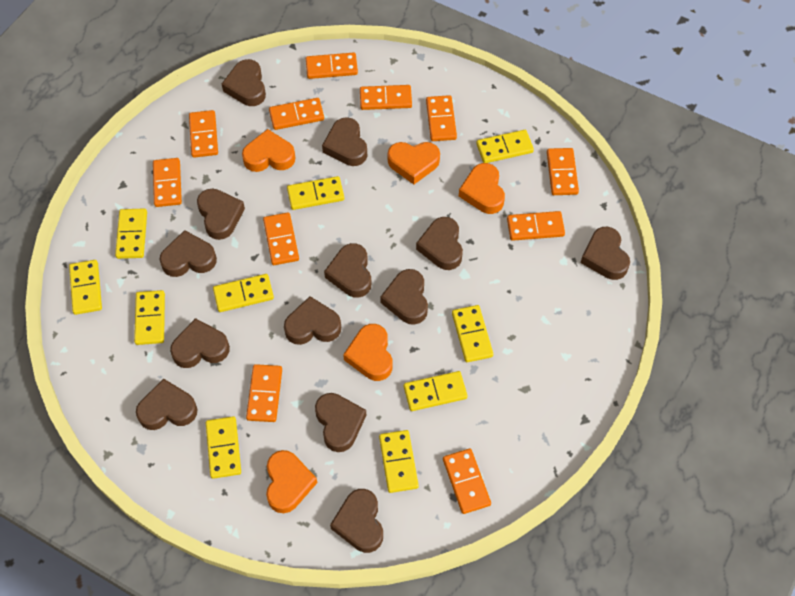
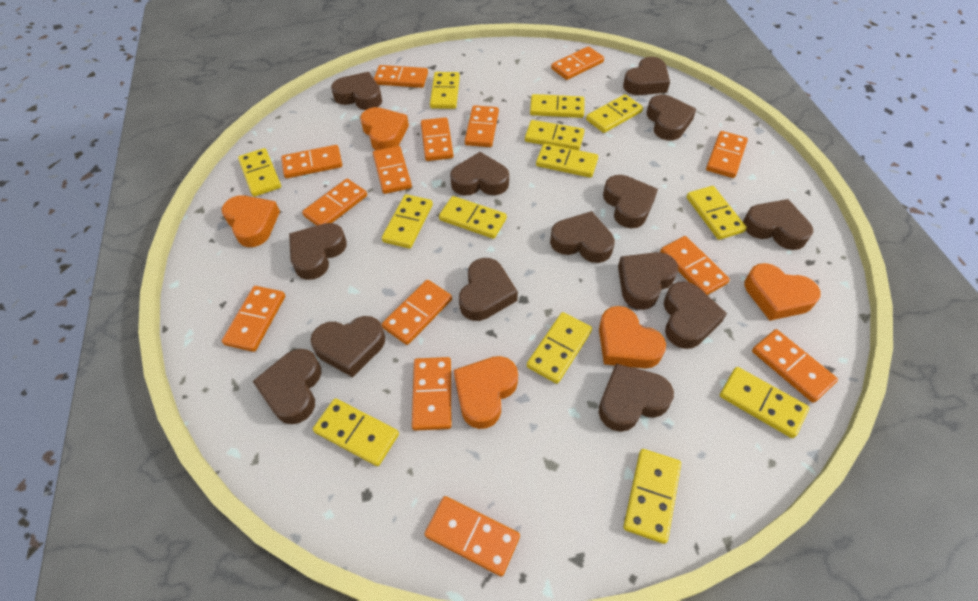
brown heart: [136,379,198,430] [159,230,217,277] [170,318,230,368] [197,189,245,240] [222,59,266,106] [284,296,341,345] [315,393,366,452] [322,117,367,166] [324,243,372,298] [330,489,383,553] [380,269,428,325] [416,217,463,270] [580,227,630,280] = 13 -> [253,349,321,424] [289,223,347,280] [311,316,385,377] [331,72,382,110] [450,152,509,196] [459,258,518,321] [550,211,615,263] [599,363,674,432] [603,175,658,228] [618,252,678,310] [623,57,670,95] [647,95,696,141] [664,281,727,349] [743,199,813,250] = 14
orange domino: [153,158,182,207] [189,110,218,158] [246,364,282,422] [263,212,299,265] [269,98,324,130] [306,52,358,79] [360,85,412,110] [426,95,457,141] [443,449,491,514] [507,211,565,241] [547,148,579,195] = 11 -> [222,286,285,352] [281,145,342,178] [302,179,367,226] [373,146,412,194] [374,65,428,88] [382,280,452,345] [412,357,451,431] [421,117,454,161] [425,496,520,576] [465,105,499,147] [551,46,604,80] [660,236,730,295] [706,131,748,178] [752,329,838,403] = 14
yellow domino: [69,260,102,315] [115,208,147,259] [134,290,165,345] [206,416,241,479] [213,274,274,312] [287,176,344,210] [379,430,419,493] [404,371,467,411] [452,305,493,362] [476,130,534,163] = 10 -> [238,148,281,197] [313,398,399,466] [382,194,433,249] [430,72,460,109] [439,196,507,239] [525,120,584,150] [527,312,592,384] [530,94,584,118] [536,144,598,178] [586,94,643,133] [623,449,681,544] [687,186,747,240] [720,367,809,438] = 13

